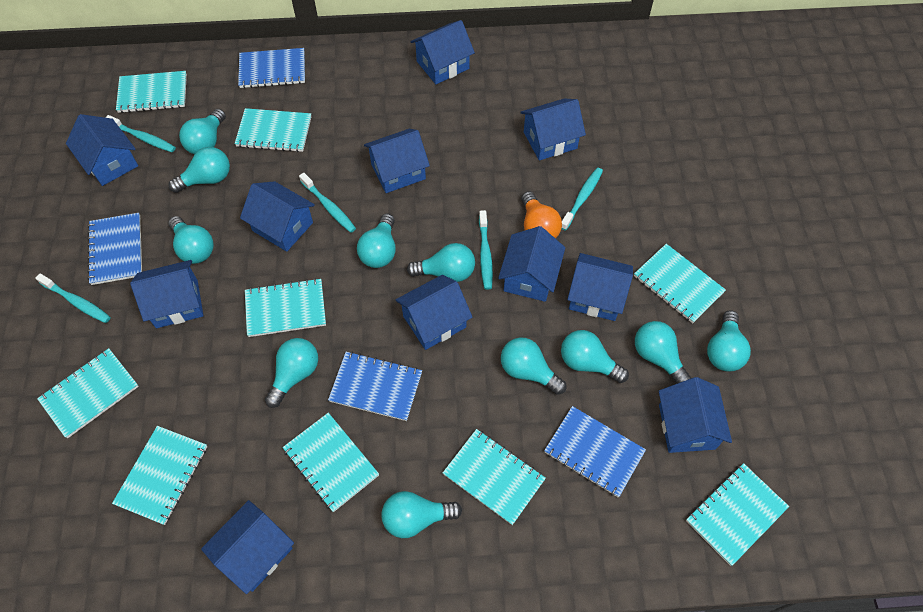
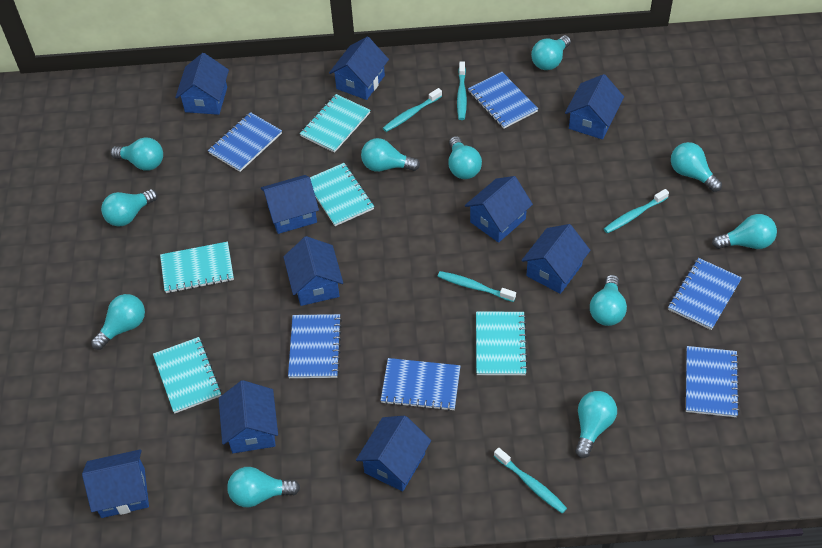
blue house: [66,114,138,186] [130,260,204,328] [201,500,294,594] [240,181,315,252] [364,129,430,193] [396,275,472,350] [411,20,475,84] [498,226,565,302] [520,99,586,161] [567,253,633,321] [659,377,732,453] = 11 -> [82,449,149,518] [175,53,229,115] [219,380,278,453] [261,175,319,234] [283,236,343,306] [329,37,389,100] [356,416,431,492] [465,176,533,243] [521,224,590,294] [565,74,624,140] = 10
blue notebook: [87,213,142,285] [238,48,305,88] [328,352,422,421] [544,406,646,497] = 4 -> [208,112,282,172] [288,314,342,378] [381,358,460,411] [468,72,538,129] [668,258,742,330] [686,346,740,417] = 6
orange light bulb: [521,191,562,239] = 1 -> none = 0
turquoise notebook: [37,348,139,438] [112,426,207,525] [116,71,187,113] [235,108,311,152] [245,278,326,337] [282,413,379,512] [443,429,546,525] [634,244,726,323] [686,463,789,566] = 9 -> [153,337,222,413] [160,242,234,293] [300,94,370,153] [310,163,374,226] [476,312,528,375] = 5

